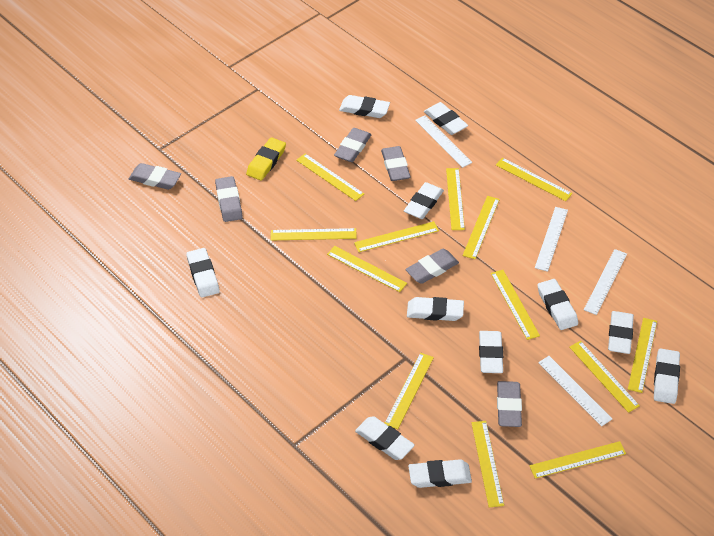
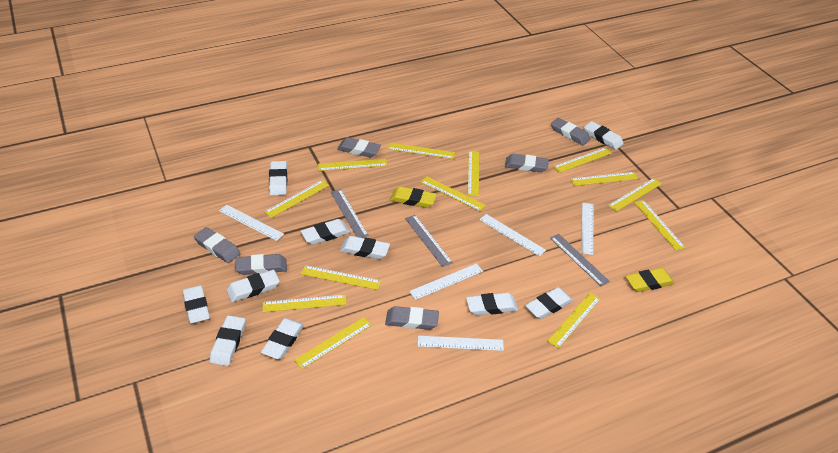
grey ruler: none = 0 -> [331,189,369,238] [405,215,453,267] [550,234,610,286] = 3
white eraser: [186,248,220,297] [339,95,390,118] [355,416,415,460] [404,182,444,219] [407,297,464,321] [408,459,472,488] [424,102,468,135] [479,331,503,373] [537,279,578,330] [608,311,634,354] [654,348,680,404] = 11 -> [182,285,210,324] [210,315,245,366] [226,270,280,302] [261,318,304,359] [269,161,287,196] [301,219,350,245] [340,236,390,259] [466,293,518,315] [525,287,573,319] [584,121,624,150] = 10
white ruler: [415,115,472,168] [535,207,568,272] [538,356,612,427] [584,249,627,315] = 4 -> [219,205,284,241] [409,263,483,300] [418,336,504,351] [479,214,546,257] [581,203,594,255] = 5
yellow eraser: [246,137,286,181] = 1 -> [390,186,437,208] [626,268,675,292] = 2

